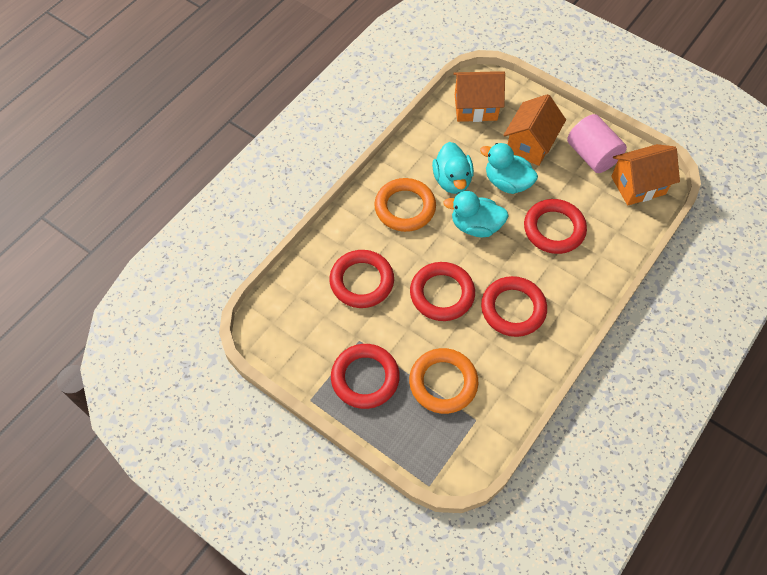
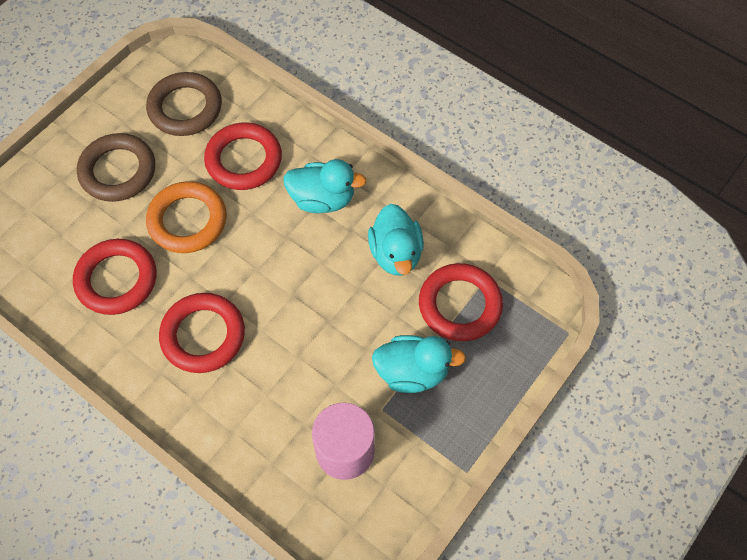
brown ring: none = 0 -> [77,133,155,202] [146,72,222,136] = 2
orange house: [453,71,505,122] [503,94,566,166] [611,144,680,205] = 3 -> none = 0
orange ring: [374,178,436,232] [409,348,478,414] = 2 -> [146,181,227,253] = 1
red ring: [329,250,394,308] [331,344,400,409] [410,262,475,321] [481,276,547,337] [524,199,587,254] = 5 -> [73,239,157,315] [159,293,245,373] [204,122,282,190] [419,263,503,341] = 4

